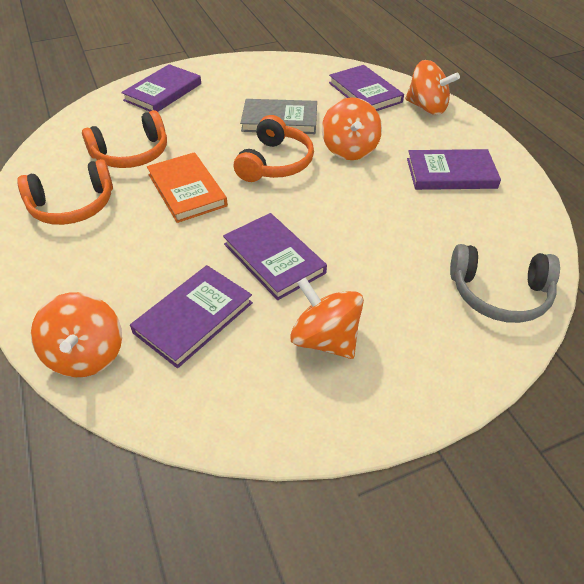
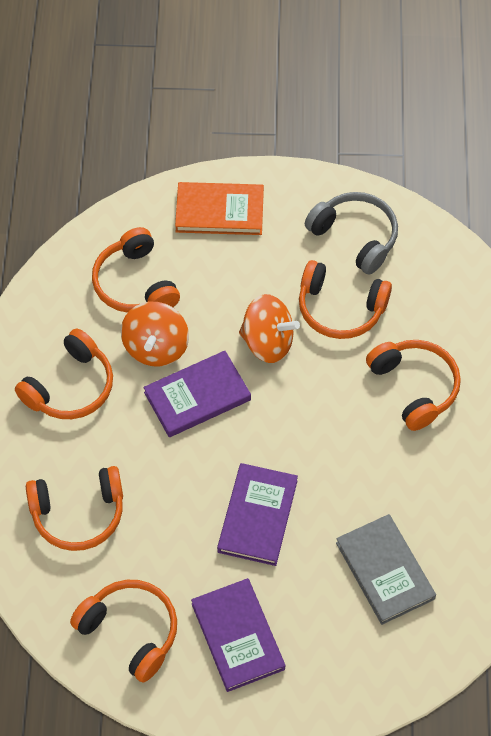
orange headphones: [17,159,113,225] [82,110,167,168] [234,115,314,182] = 3 -> [15,329,113,419] [26,466,123,551] [70,580,177,682] [92,227,180,313] [299,260,392,339] [366,340,461,431] = 6
orange spinning top: [31,292,122,377] [290,277,364,359] [322,97,382,160] [405,60,460,115] = 4 -> [121,302,189,367] [239,294,300,363] = 2
purple book: [121,64,201,112] [130,265,253,368] [223,213,327,300] [329,65,404,111] [407,149,501,190] = 5 -> [144,351,251,437] [191,578,285,692] [217,463,298,566] = 3

